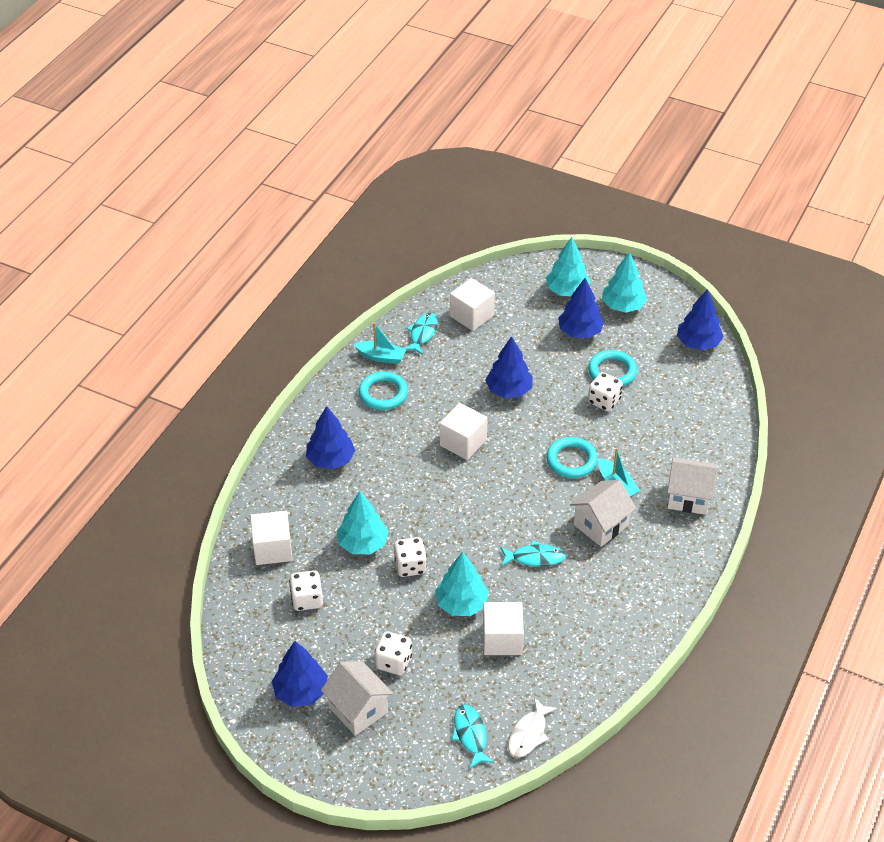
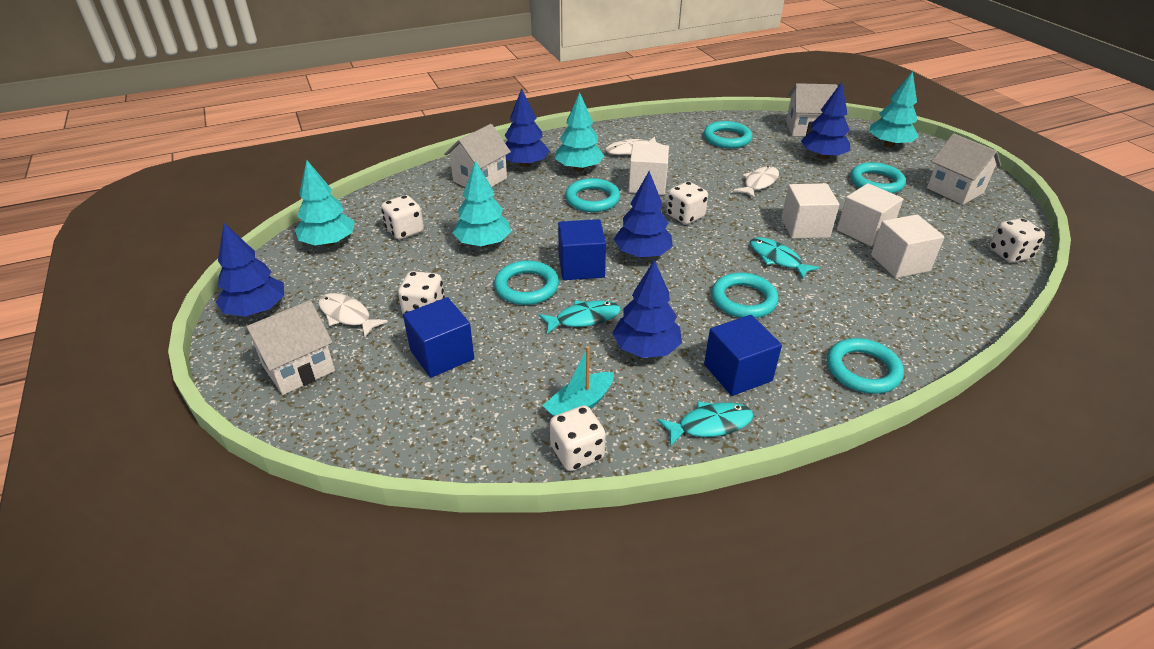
blue cube: none = 0 -> [403,297,474,378] [558,219,606,280] [704,315,782,396] = 3
turquoise boat: [354,322,406,364] [598,448,640,497] = 2 -> [542,346,614,417] = 1
turquoise ring: [358,372,408,410] [546,437,598,478] [588,350,637,386] = 3 -> [494,261,559,305] [565,178,620,212] [704,121,752,148] [712,273,778,318] [827,338,904,394] [850,162,906,194] = 6
white dice: [289,570,323,611] [374,631,412,675] [394,537,427,577] [588,372,623,411] = 4 -> [381,195,424,239] [398,271,445,314] [550,405,606,471] [667,181,708,224] [989,218,1045,263] = 5
white fish: [508,697,557,758] = 1 -> [318,293,388,337] [605,137,662,155] [733,166,779,199] = 3
white house: [321,661,393,736] [570,480,636,547] [667,457,718,515] = 3 -> [244,300,335,395] [444,124,511,187] [786,83,838,137] [927,133,1001,205] = 4

